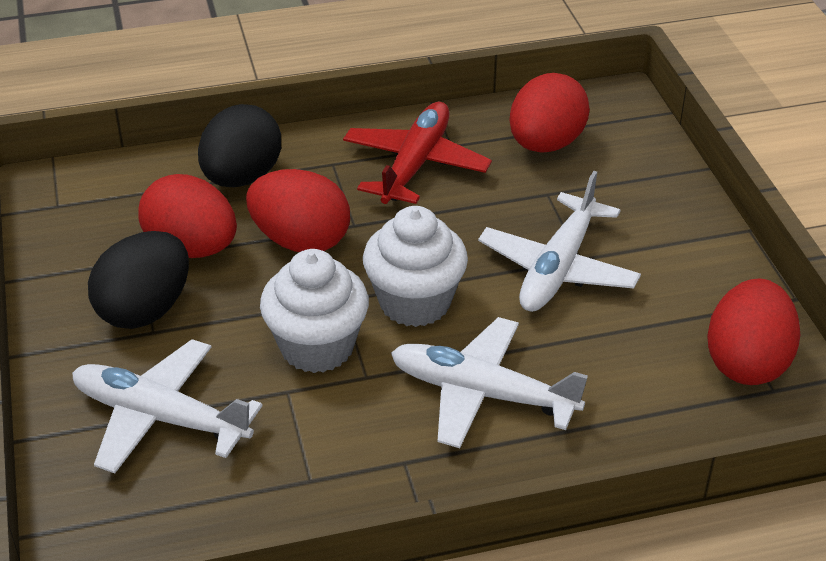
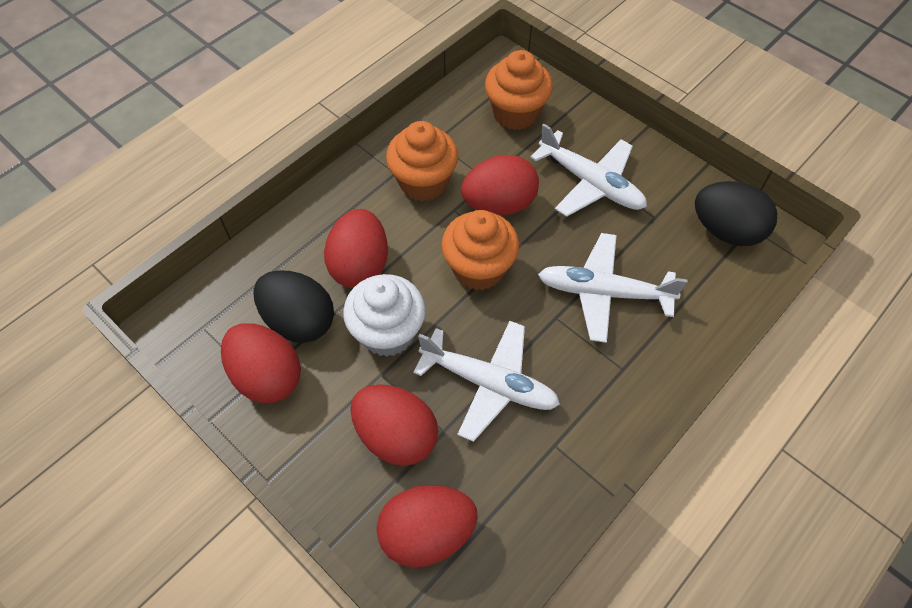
orange cupcake: none = 0 -> [386,121,458,201] [441,210,519,290] [485,50,553,130] = 3
red egg: [138,174,237,258] [246,169,350,252] [509,73,590,153] [707,278,801,385] = 4 -> [221,323,301,403] [324,209,388,288] [350,384,438,466] [376,485,478,567] [461,155,539,215] = 5
red plane: [343,102,492,204] = 1 -> none = 0
white cupcake: [260,249,369,373] [363,206,468,327] = 2 -> [343,274,426,357] = 1

